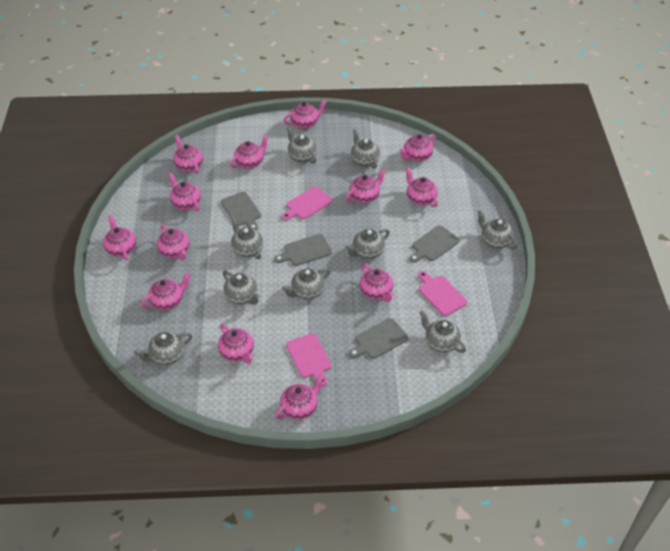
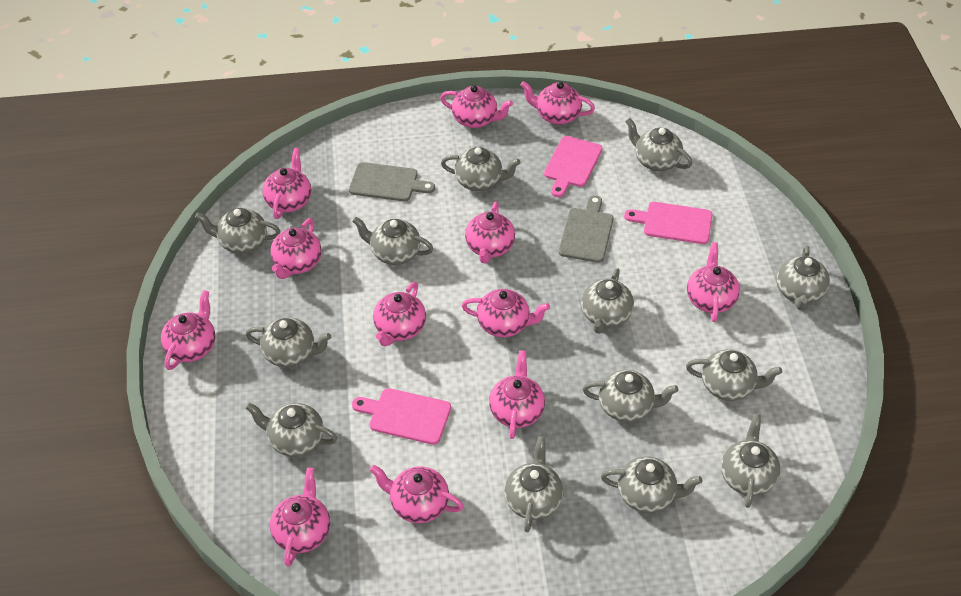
grey cutting board: [221,192,261,230] [274,234,332,266] [349,318,408,359] [409,225,459,263] = 4 -> [349,162,435,201] [559,195,613,263] = 2
grey teapot: [134,331,192,365] [223,271,260,305] [231,217,263,259] [282,268,330,299] [287,126,317,164] [345,229,390,259] [351,129,380,169] [419,310,466,353] [477,210,518,249] = 9 -> [195,208,280,254] [245,317,331,367] [245,403,337,457] [352,217,433,265] [441,147,521,191] [504,436,563,532] [581,268,634,334] [582,370,679,422] [601,456,702,513] [625,118,692,171] [686,349,782,401] [721,414,780,508] [777,245,830,310] = 13
pink teapot: [103,215,136,260] [141,272,191,310] [157,225,190,260] [168,173,201,211] [173,135,203,174] [218,324,254,364] [230,135,269,169] [275,374,324,419] [284,100,327,129] [345,169,386,203] [360,263,394,302] [400,134,436,162] [406,167,438,207] = 13 -> [161,290,215,370] [262,148,311,219] [270,218,321,279] [270,467,330,567] [370,465,464,523] [373,282,426,346] [440,85,513,128] [462,289,550,337] [465,202,515,263] [489,350,545,439] [521,81,595,125] [687,242,740,322] = 12

